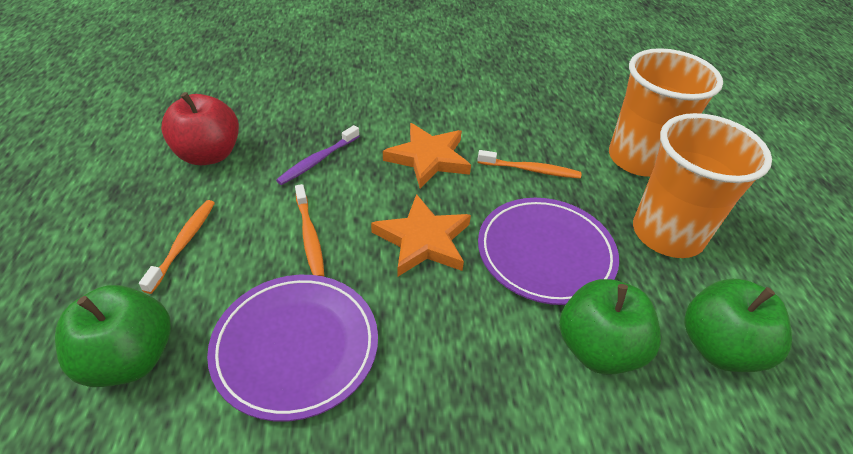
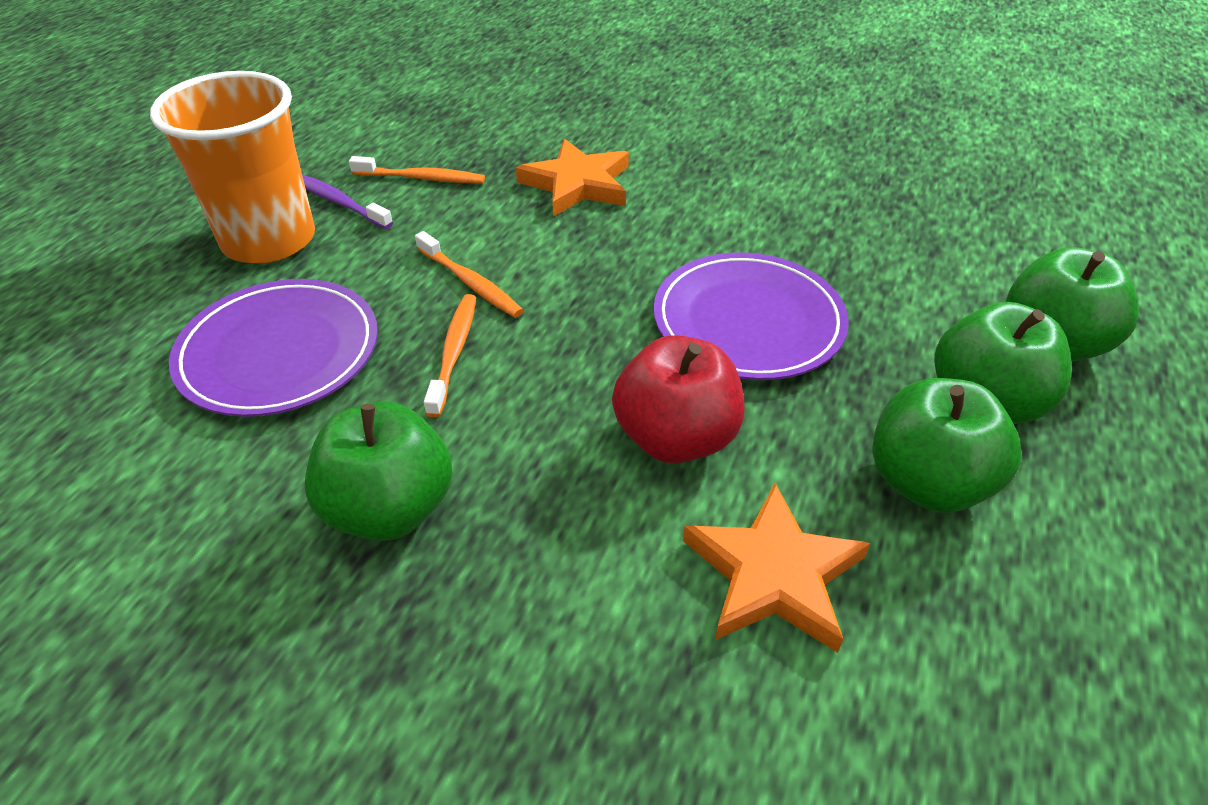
green apple: [55,285,171,387] [559,279,661,375] [684,279,792,372] = 3 -> [305,401,453,541] [873,378,1022,513] [934,302,1071,424] [1006,247,1139,362] = 4
orange cup: [609,48,723,177] [633,113,772,258] = 2 -> [150,71,315,264] = 1

